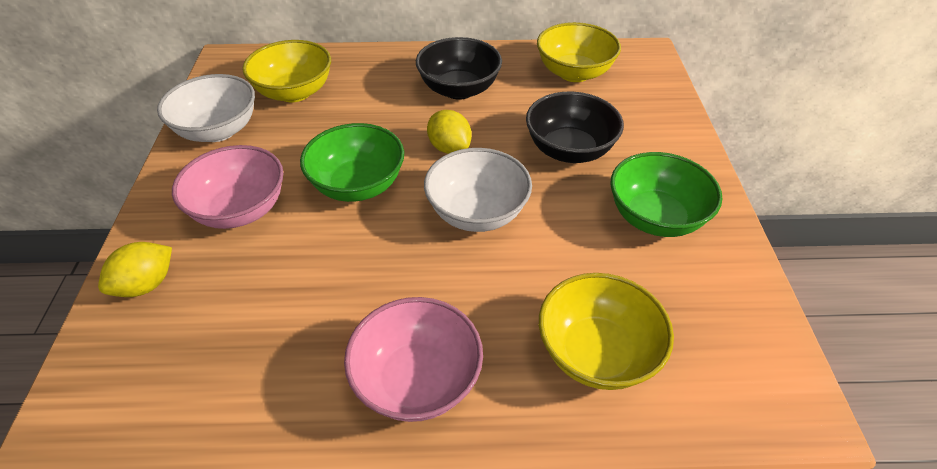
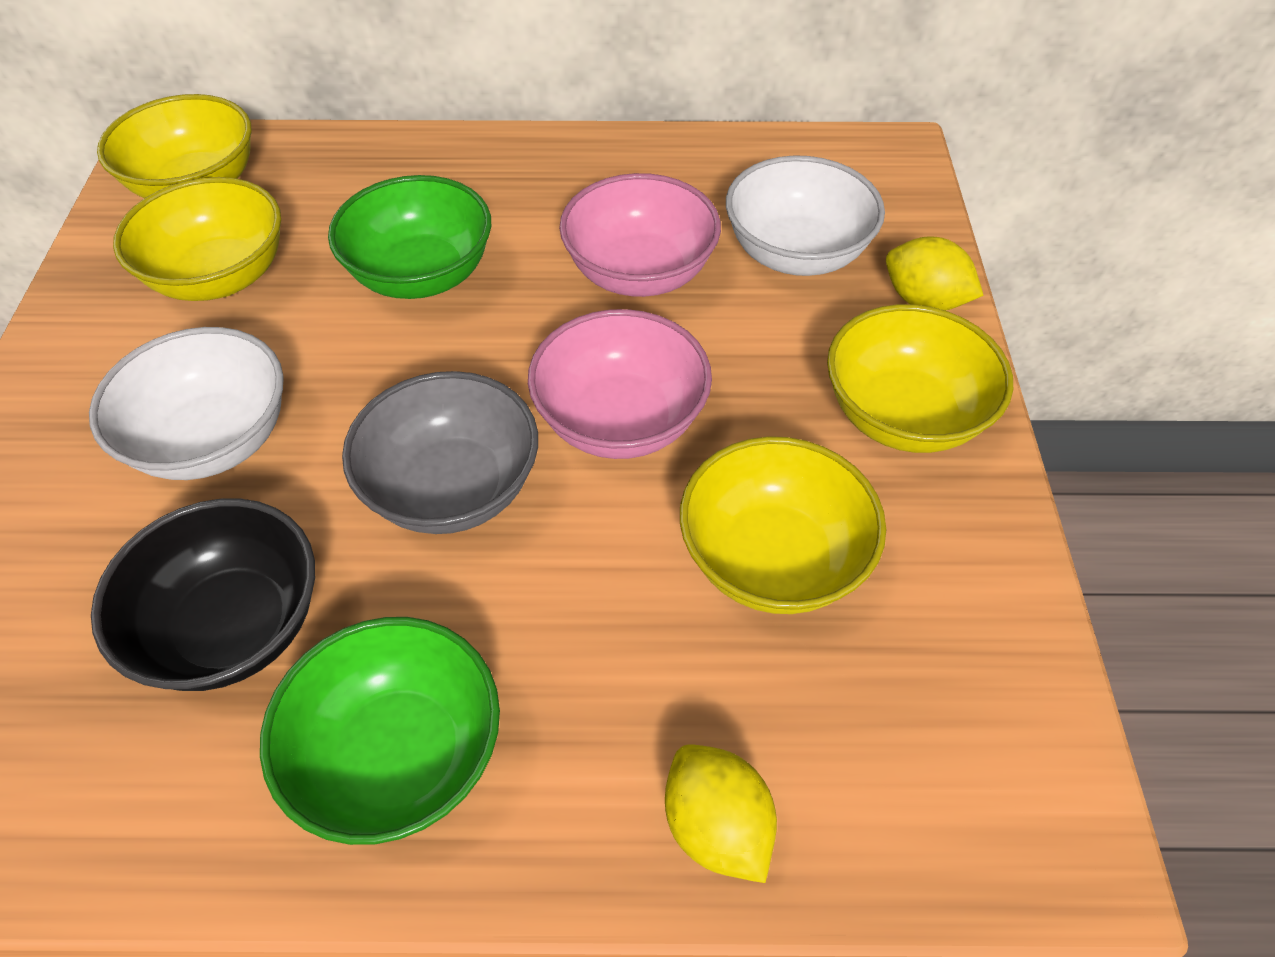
black bowl: [416,37,502,100] [526,91,624,163] = 2 -> [91,498,315,691] = 1
grey bowl: none = 0 -> [342,371,538,534] = 1
yellow bowl: [242,40,331,102] [537,22,621,82] [539,273,674,390] = 3 -> [97,94,252,198] [113,177,281,301] [680,436,886,614] [827,304,1013,453] = 4

